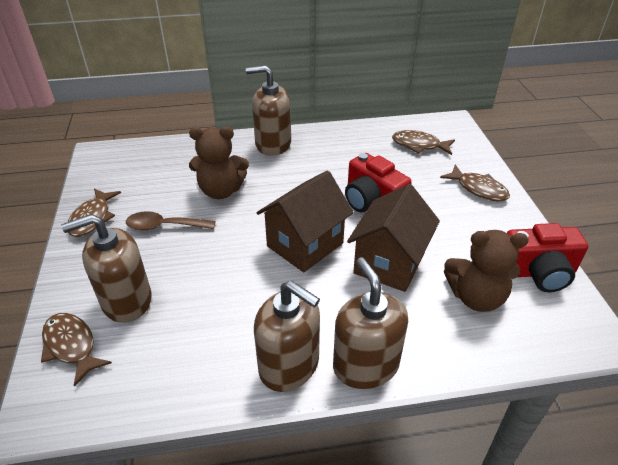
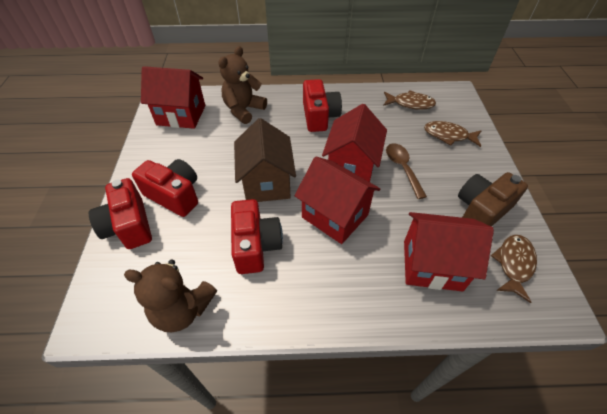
brown camera: none = 0 -> [458,172,528,227] = 1
brown fish: [41,313,112,387] [68,188,121,237] [392,130,455,155] [440,164,510,201] = 4 -> [383,90,436,110] [424,121,482,147] [491,235,537,303] = 3
brown house: [257,171,354,272] [347,184,440,292] = 2 -> [234,118,296,202] = 1
brown soap dispenser: [61,214,152,323] [246,66,291,156] [254,280,320,392] [333,257,408,389] = 4 -> none = 0
red camera: [345,153,412,212] [507,223,588,292] = 2 -> [89,178,152,249] [132,159,198,217] [231,199,283,274] [303,79,342,132] = 4
red house: none = 0 -> [141,66,205,129] [295,157,381,244] [322,104,387,182] [404,212,494,292] = 4

